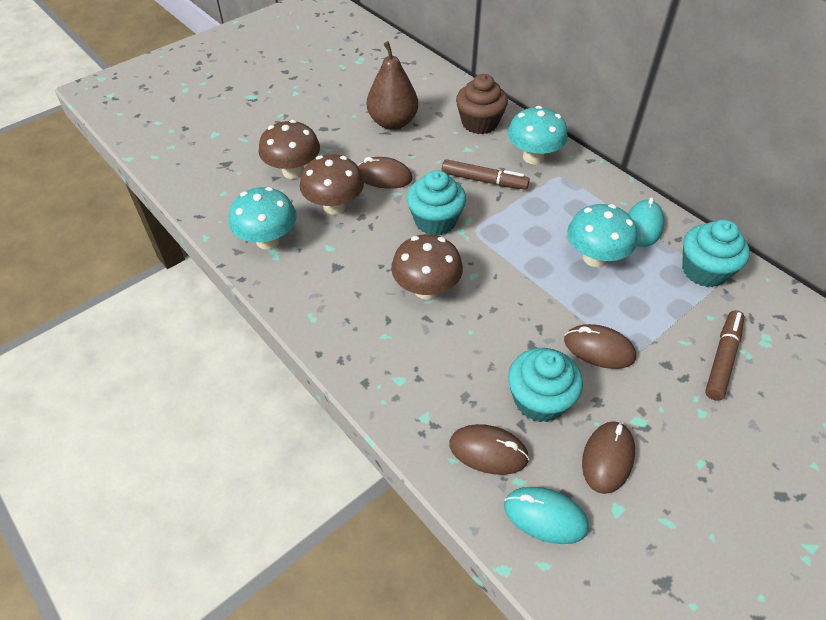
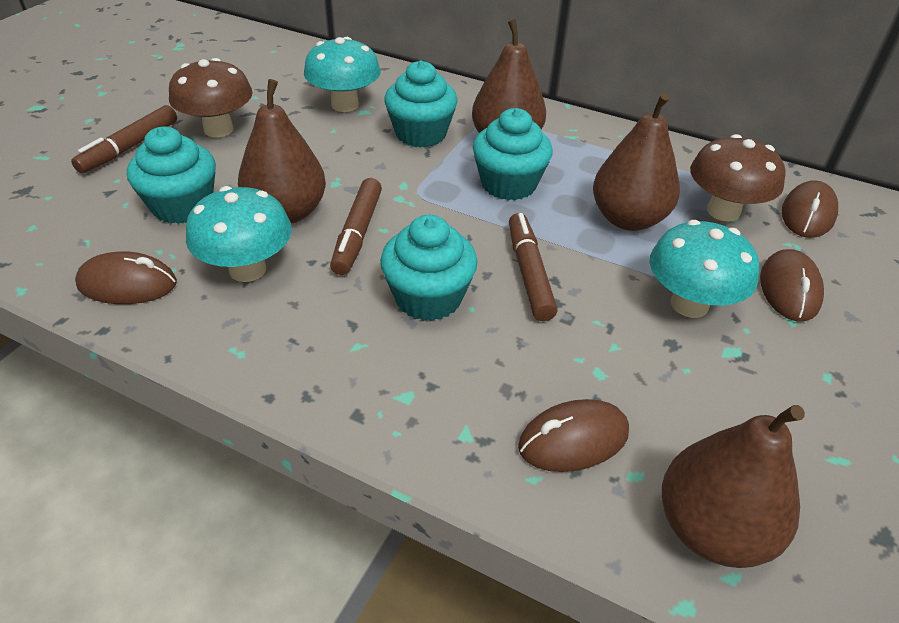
brown cupcake: [456,74,508,134] = 1 -> none = 0
brown marker: [442,159,530,190] [705,310,744,401] = 2 -> [71,105,177,173] [330,178,382,275] [509,213,558,321] = 3
brown mushroom: [259,120,320,179] [300,155,364,215] [391,234,463,300] = 3 -> [169,58,252,137] [690,134,785,222] = 2
brown pear: [367,41,418,130] = 1 -> [238,79,326,224] [472,19,546,133] [593,93,680,231] [662,405,805,568] = 4
turquoise cupcake: [407,170,466,235] [508,348,583,423] [682,220,750,287] = 3 -> [127,126,216,224] [380,215,478,321] [384,61,458,148] [473,108,553,200] = 4
turquoise mouse: [504,487,589,544] [628,197,664,247] = 2 -> none = 0

